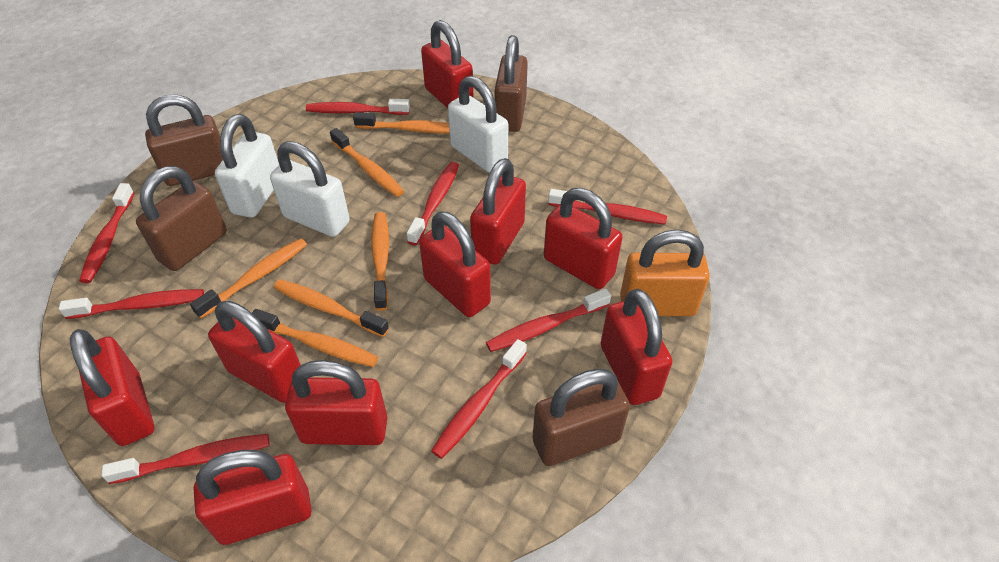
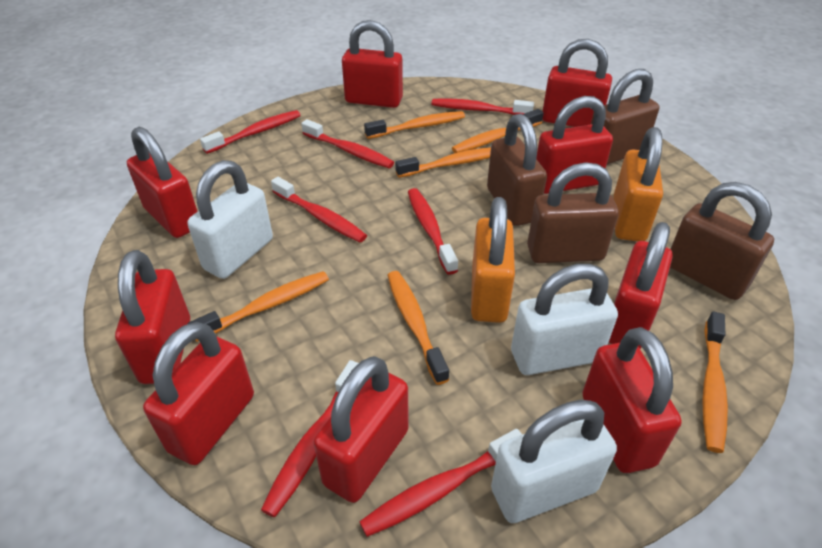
orange padlock: [620,230,710,316] = 1 -> [471,197,515,323] [613,127,663,241] = 2
red toothbrush: [59,289,204,319] [79,183,134,283] [101,434,270,484] [306,99,410,115] [407,162,459,245] [431,339,527,459] [486,288,611,352] [548,189,667,225] = 8 -> [200,110,301,154] [261,360,359,518] [271,177,367,242] [301,119,394,168] [359,429,522,537] [408,188,458,275] [432,98,534,115] = 7

